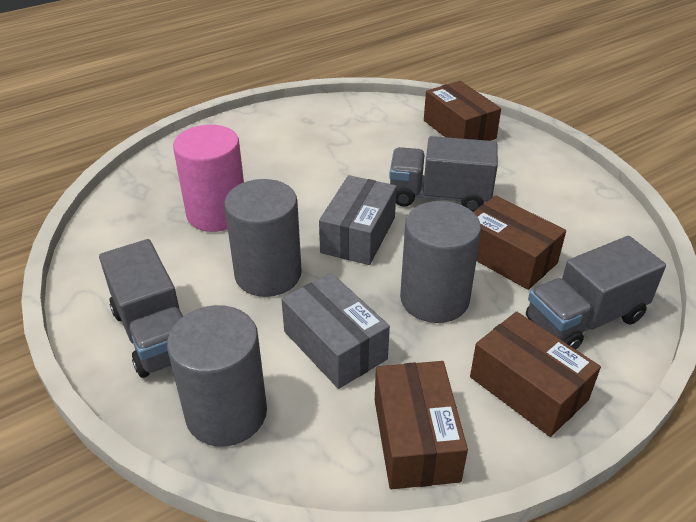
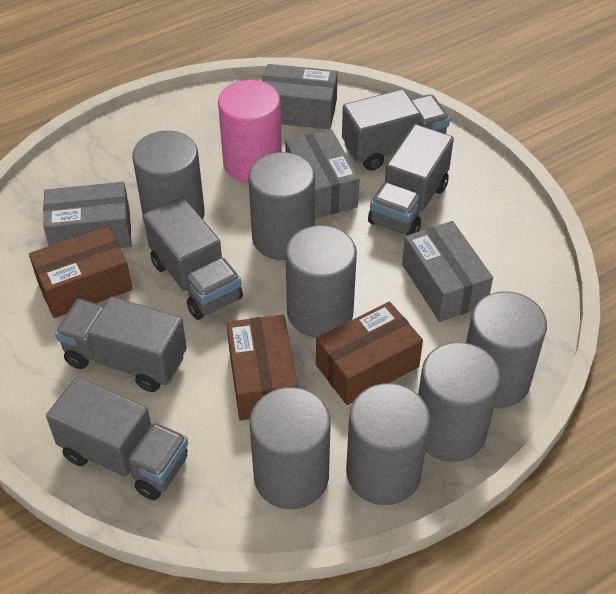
brown box: [375,361,468,489] [424,81,501,141] [470,311,601,437] [473,195,566,290] = 4 -> [29,226,132,318] [227,315,298,421] [316,302,423,405] = 3
grey box: [281,273,390,389] [319,175,397,265] = 2 -> [43,182,132,248] [262,64,338,129] [285,129,359,218] [402,221,493,322] = 4
grey cylinder: [167,305,267,447] [224,179,302,297] [400,201,481,323] = 3 -> [132,131,205,220] [248,152,315,260] [250,387,331,509] [285,225,357,338] [346,383,430,505] [418,342,501,462] [466,291,547,408] = 7
grey truck: [99,239,183,378] [389,136,498,212] [526,236,666,349] = 3 -> [46,377,188,500] [55,296,187,392] [143,197,243,320] [342,89,450,171] [368,124,454,236] = 5

